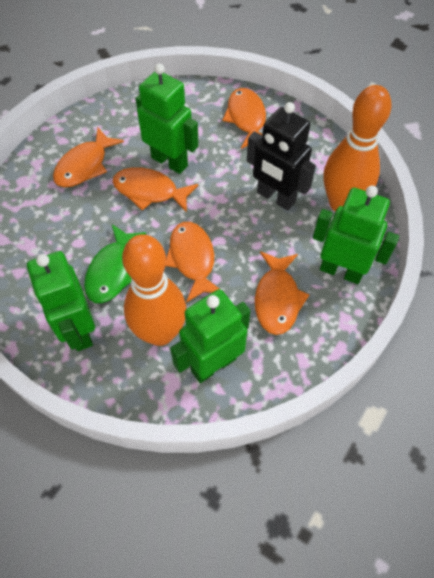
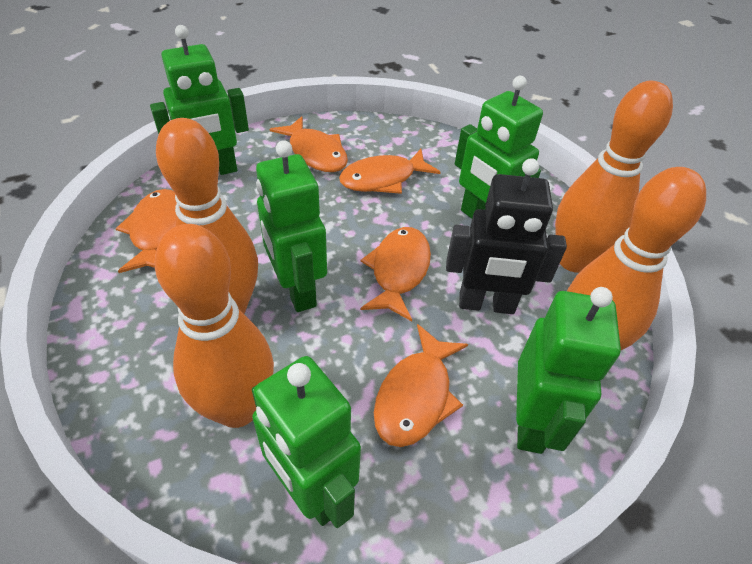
green fish: [84,224,146,303] = 1 -> none = 0
green robot: [27,251,95,351] [136,64,199,174] [170,289,250,383] [313,186,399,284] = 4 -> [150,25,249,175] [252,356,361,528] [256,140,327,312] [455,76,543,219] [516,287,621,454] = 5
orange bowling pin: [122,234,186,346] [324,85,391,211] = 2 -> [155,224,274,428] [156,118,258,314] [555,81,673,273] [567,167,706,350] = 4

